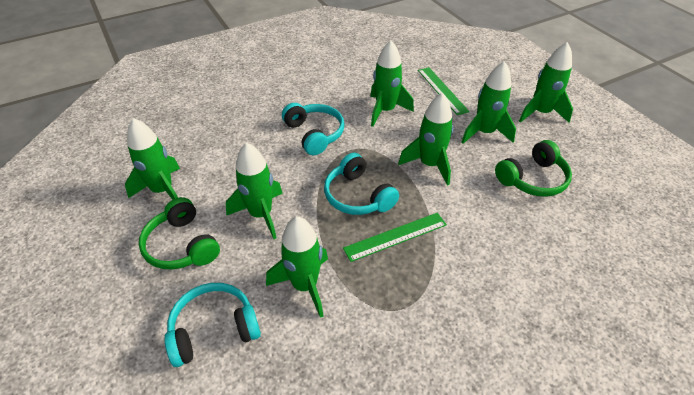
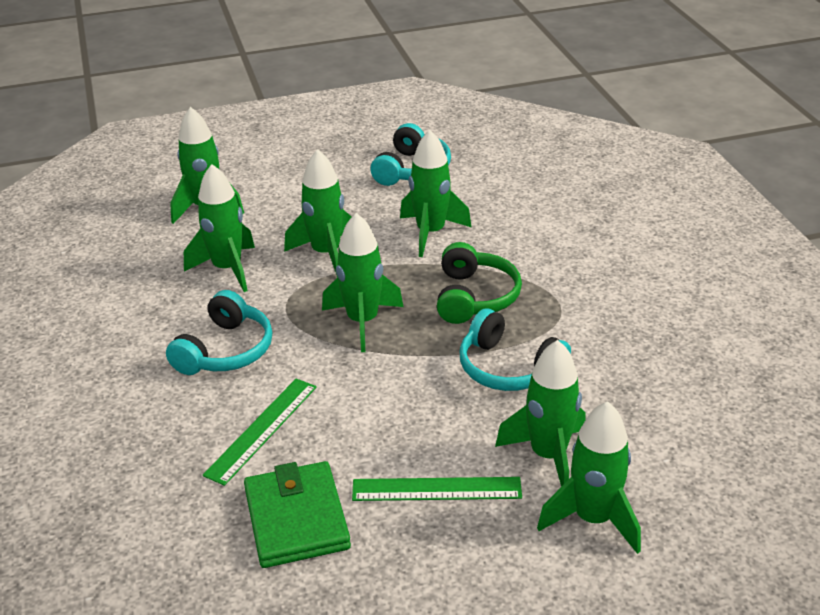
green headphones: [139,197,220,269] [495,140,572,197] = 2 -> [437,242,522,324] = 1
green wallet: none = 0 -> [244,461,351,568] = 1

